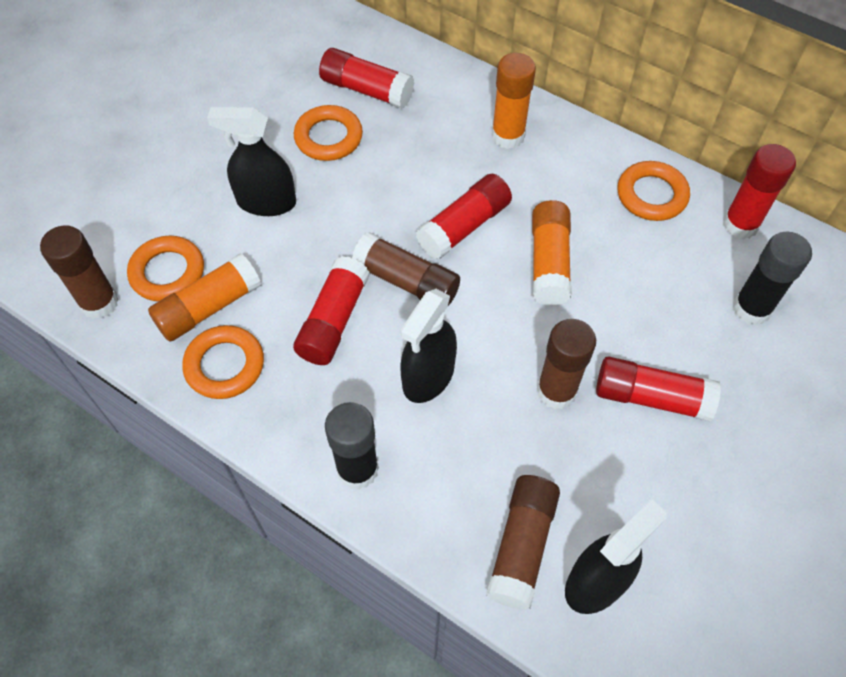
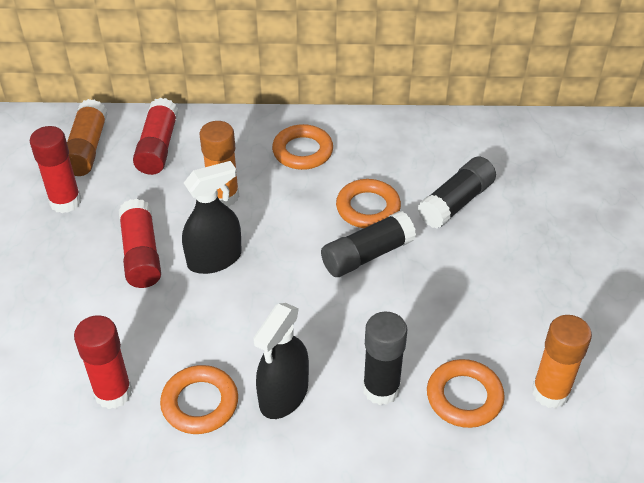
black glue stick: [325,402,379,490] [733,232,812,325] = 2 -> [321,211,416,277] [363,311,407,405] [418,157,496,228] = 3
black spray bottle: [207,107,296,216] [401,289,457,403] [565,499,667,614] = 3 -> [182,161,242,274] [253,303,309,419] = 2
brown glue stick: [40,225,119,319] [352,232,460,306] [486,475,560,610] [537,319,596,409] = 4 -> none = 0
red glue stick: [293,256,369,365] [319,48,414,108] [416,174,512,259] [596,357,721,421] [723,144,796,239] = 5 -> [30,126,81,213] [74,315,132,409] [119,199,161,288] [133,98,178,175] = 4

